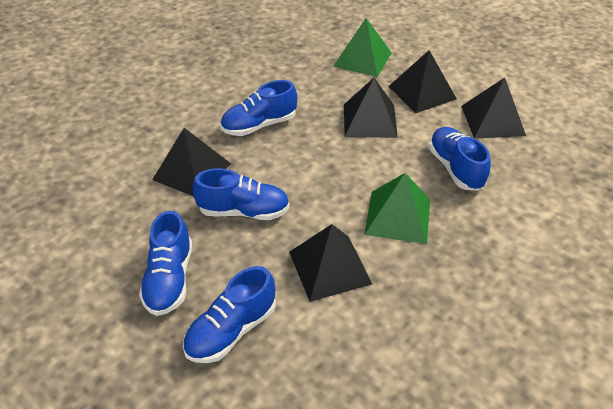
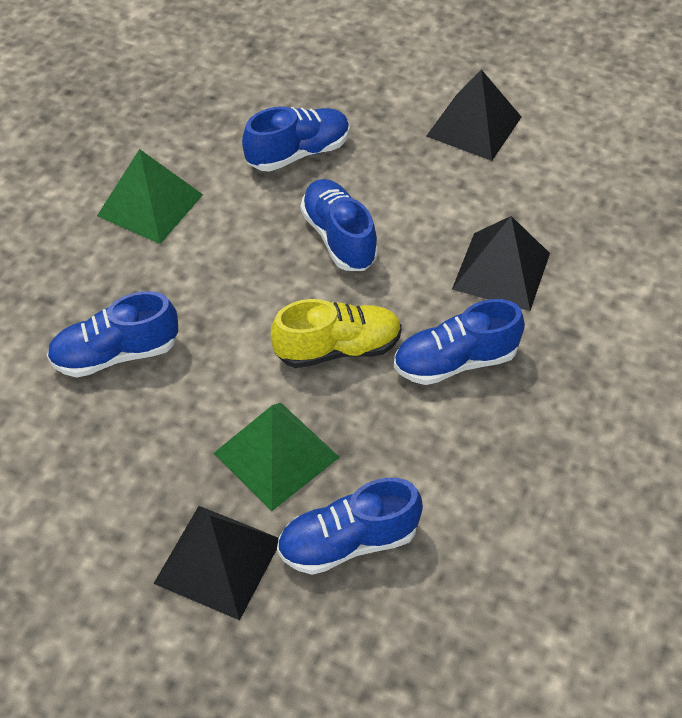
black pyramid: [152,128,231,196] [289,224,372,302] [344,78,398,138] [388,50,457,113] [461,77,526,139] = 5 -> [153,506,279,620] [426,69,521,161] [452,216,550,311] = 3
yellow shoe: none = 0 -> [271,299,402,368] = 1

